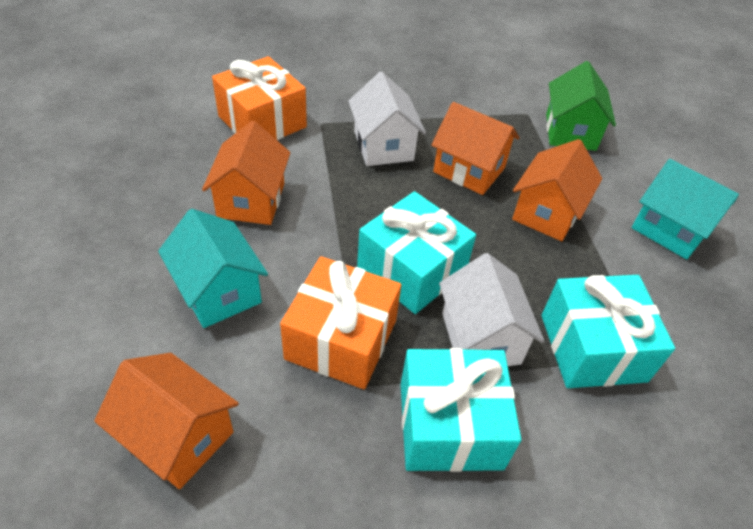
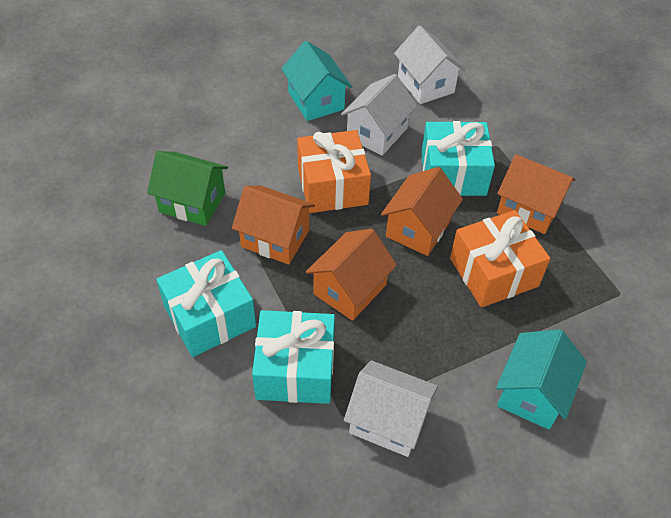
white house: [348,72,426,166] [439,253,544,366] = 2 -> [341,74,417,156] [344,360,438,457] [394,26,465,104] = 3

